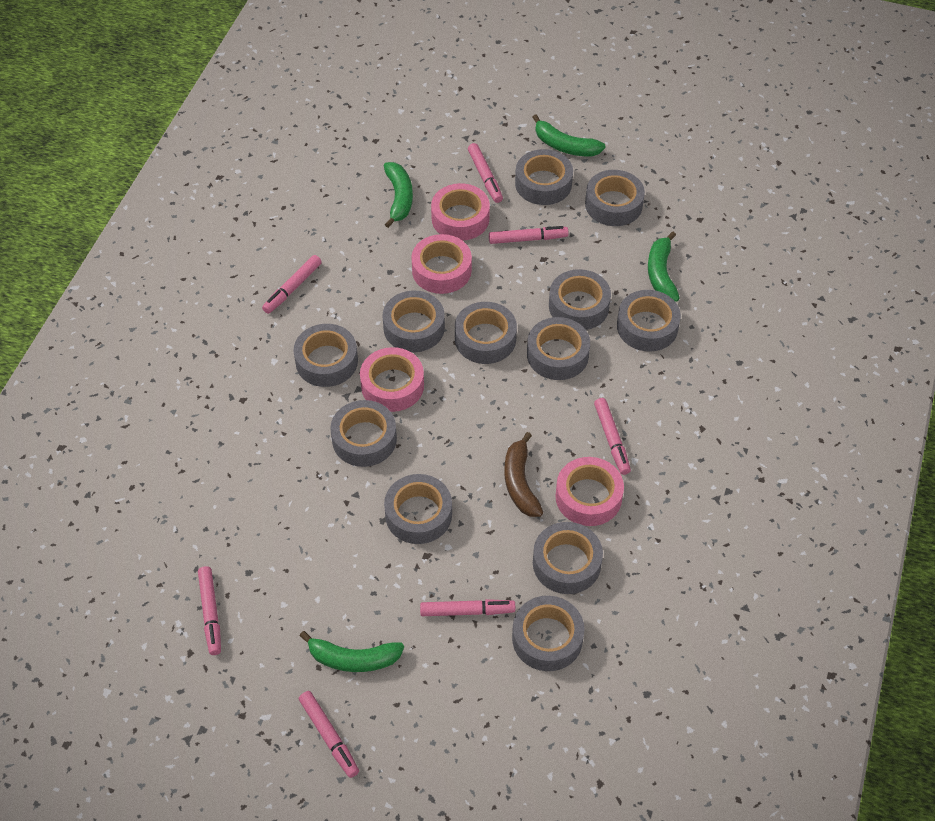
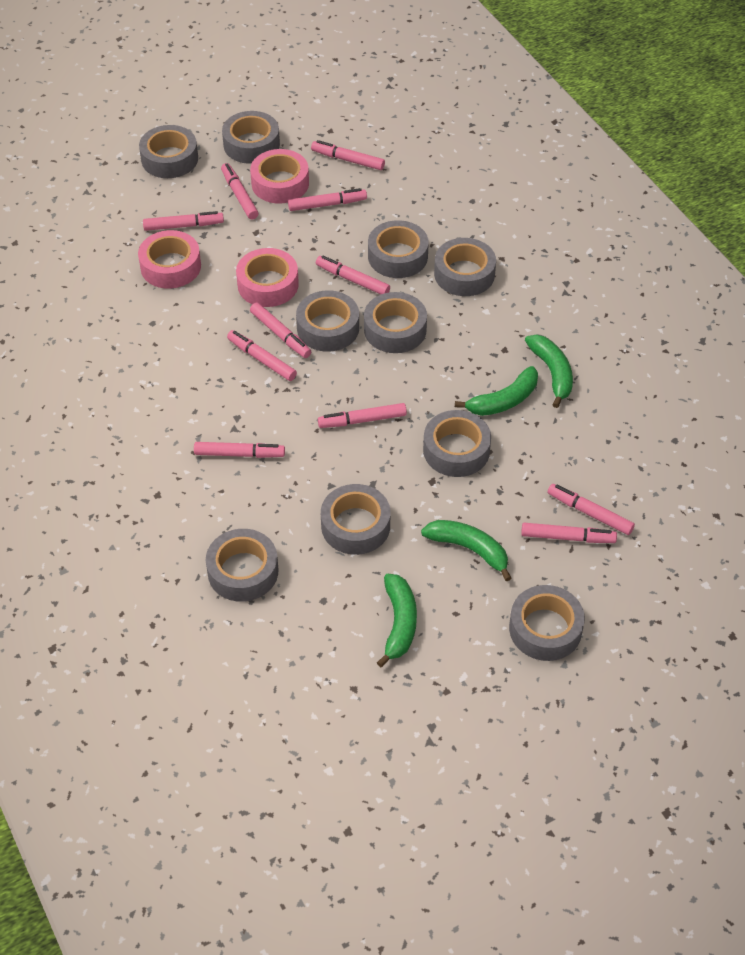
brown banana: [505,432,543,517] = 1 -> none = 0
grey tape: [294,324,358,387] [330,400,397,467] [383,291,445,352] [384,474,452,544] [455,302,517,364] [512,596,585,671] [515,149,573,205] [527,317,590,380] [533,522,603,594] [549,269,611,330] [585,170,645,226] [617,290,681,352] = 12 -> [139,125,198,178] [206,529,278,602] [222,111,280,164] [296,290,359,352] [321,484,391,555] [364,292,427,353] [368,220,429,278] [423,410,491,477] [434,238,496,296] [509,585,585,661] = 10
pink marker: [198,566,221,655] [262,255,322,314] [299,691,359,778] [420,599,515,616] [468,143,503,203] [489,226,569,244] [594,398,631,475] = 7 -> [143,211,224,231] [194,442,285,458] [221,163,259,219] [227,330,297,381] [250,303,311,358] [288,188,367,211] [311,140,385,170] [316,256,390,294] [318,403,407,428] [521,523,617,543] [548,484,635,535] = 11
pink tape: [360,347,424,412] [411,234,472,294] [431,183,490,241] [556,457,624,526] = 4 -> [138,230,201,288] [236,248,299,307] [250,149,309,203] = 3

